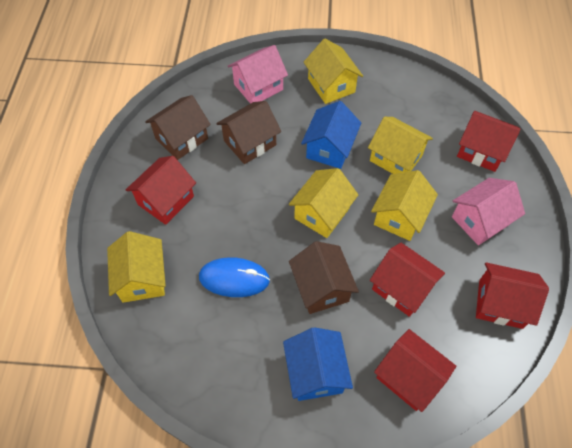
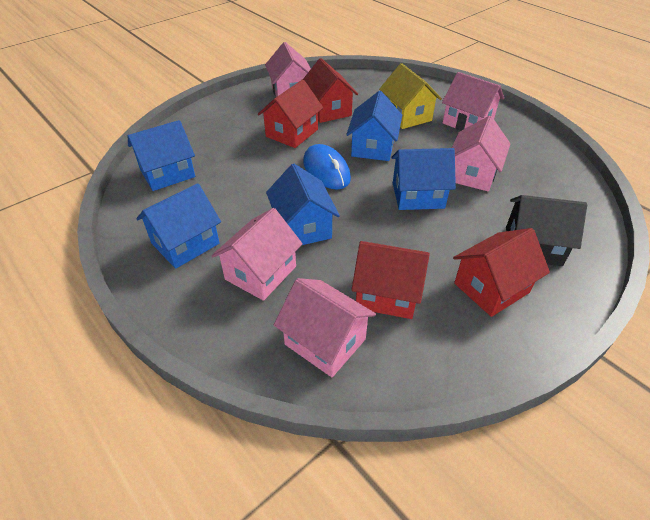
black house: none = 0 -> [506,195,587,266] = 1
blue house: [283,327,353,401] [301,101,361,169] = 2 -> [128,120,195,191] [136,183,221,269] [266,164,340,245] [346,91,402,161] [391,148,456,210] = 5
brown house: [145,95,211,160] [216,101,281,164] [289,241,359,314] = 3 -> none = 0
pink house: [228,45,288,104] [452,178,525,245] = 2 -> [212,208,303,301] [265,42,311,97] [274,278,376,377] [442,72,504,131] [452,116,510,192] = 5
red house: [126,156,196,225] [370,243,445,317] [374,329,456,412] [457,111,521,172] [476,262,549,329] = 5 -> [258,79,323,148] [303,58,358,123] [351,241,430,319] [453,228,550,317] = 4
yellow house: [107,231,166,303] [289,168,358,238] [304,39,363,104] [368,117,433,174] [371,170,438,241] = 5 -> [379,63,442,129] = 1

